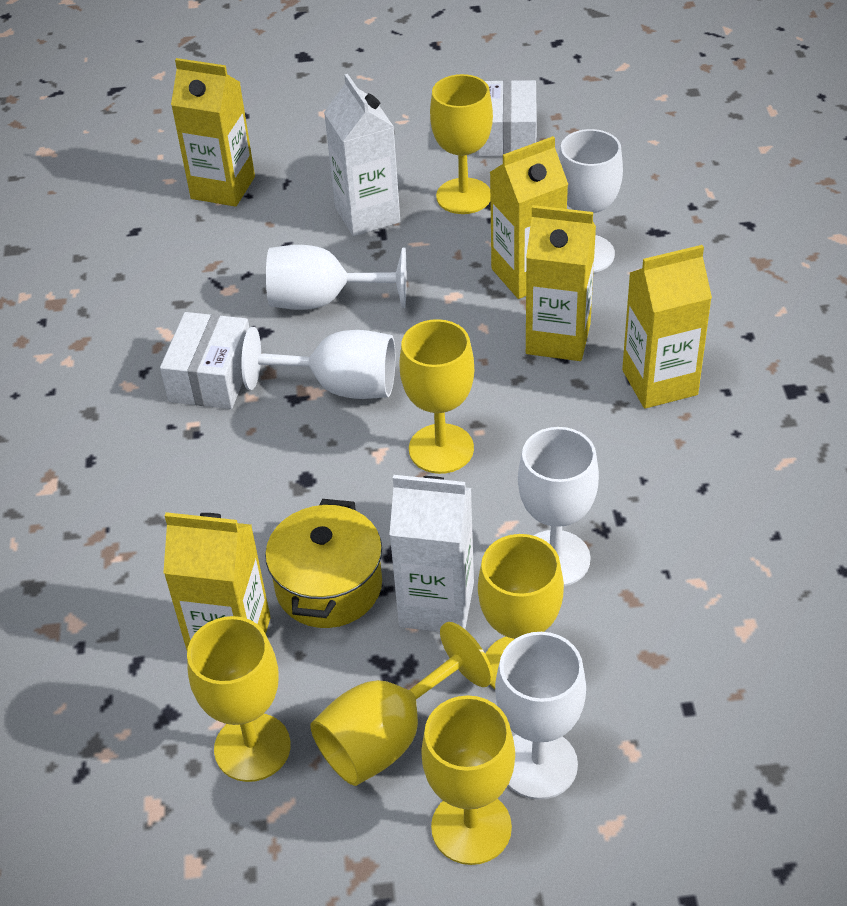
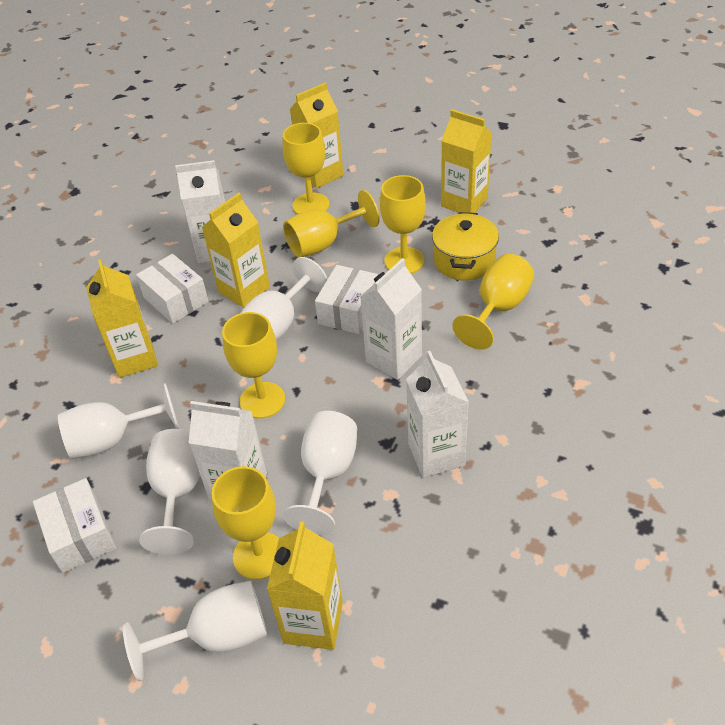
white box: [160,312,249,409] [478,80,537,156] = 2 -> [33,478,116,573] [136,254,209,324] [315,265,378,334] = 3
white carton: [324,74,400,236] [389,475,474,632] = 2 -> [175,160,225,263] [189,401,267,504] [360,258,422,380] [406,351,469,478] = 4

